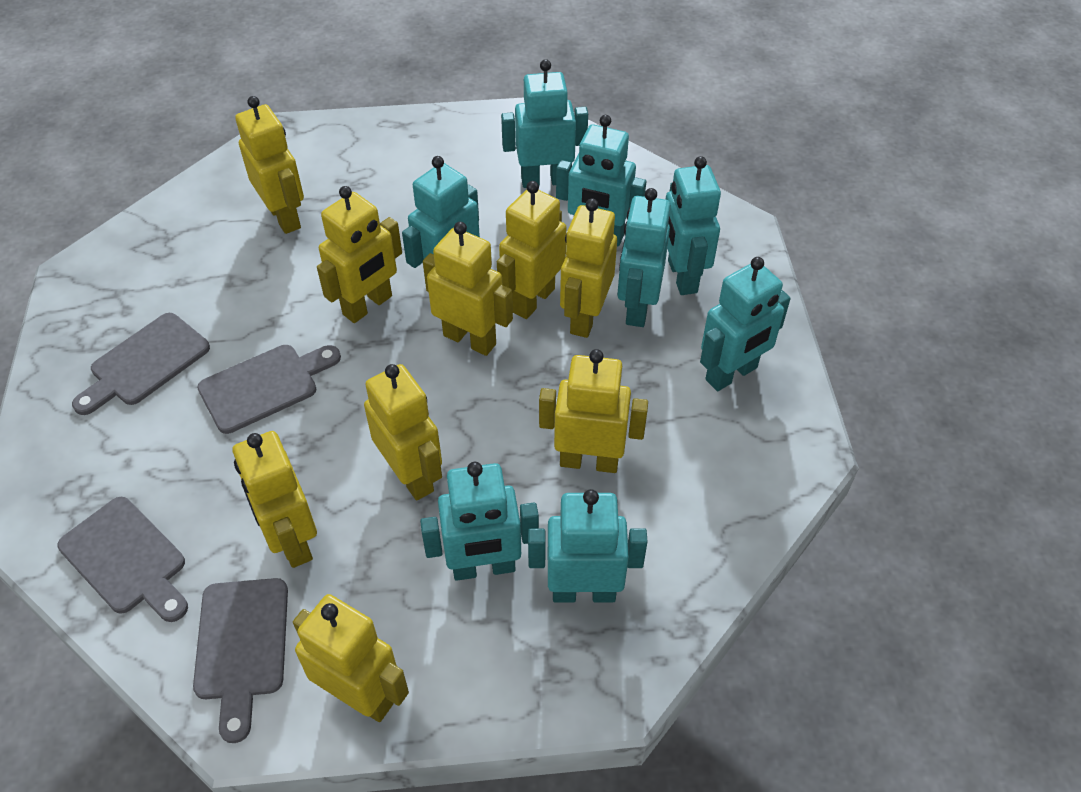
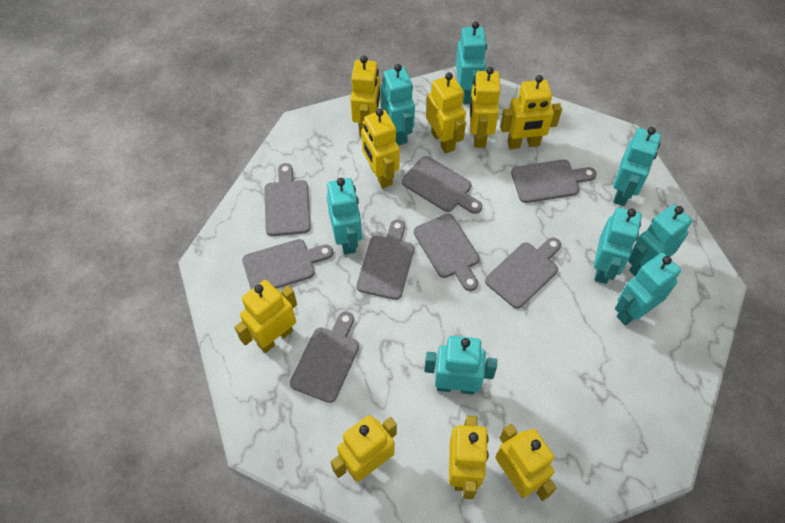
grey cutting board: [58,497,188,622] [72,313,210,415] [193,578,288,743] [197,345,341,434] = 4 -> [242,239,333,289] [264,163,311,236] [290,311,359,403] [356,219,414,300] [402,156,482,214] [414,214,480,291] [485,237,561,309] [511,159,597,203] = 8

